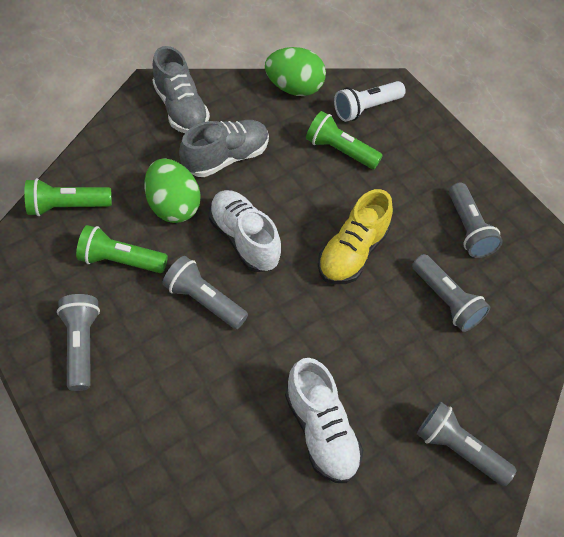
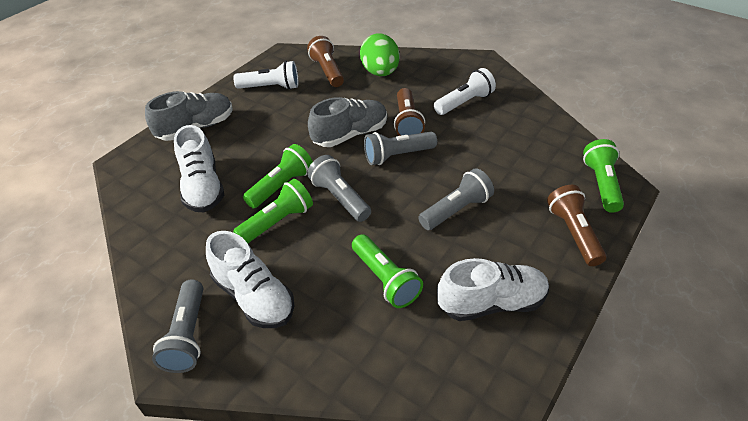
brown flashlight: none = 0 -> [307,36,344,87] [394,88,425,136] [547,185,606,266] = 3
green egg: [144,158,201,223] [265,47,326,96] = 2 -> [360,33,400,76] = 1
green flashlight: [24,178,112,216] [76,225,168,273] [306,111,383,169] = 3 -> [233,179,313,243] [243,144,313,208] [352,234,423,308] [583,139,624,213] = 4
grey flashlight: [57,294,100,391] [162,256,248,329] [412,254,490,332] [417,401,517,486] [449,182,503,258] = 5 -> [152,279,203,373] [307,155,371,222] [364,132,437,165] [418,168,494,230] = 4
white flashlight: [334,81,406,122] = 1 -> [233,61,298,90] [434,68,496,115] = 2
white shoe: [209,190,281,272] [285,358,363,483] = 2 -> [174,125,224,212] [206,231,294,328] [437,258,549,321] = 3
yellow shoe: [318,189,393,284] = 1 -> none = 0

